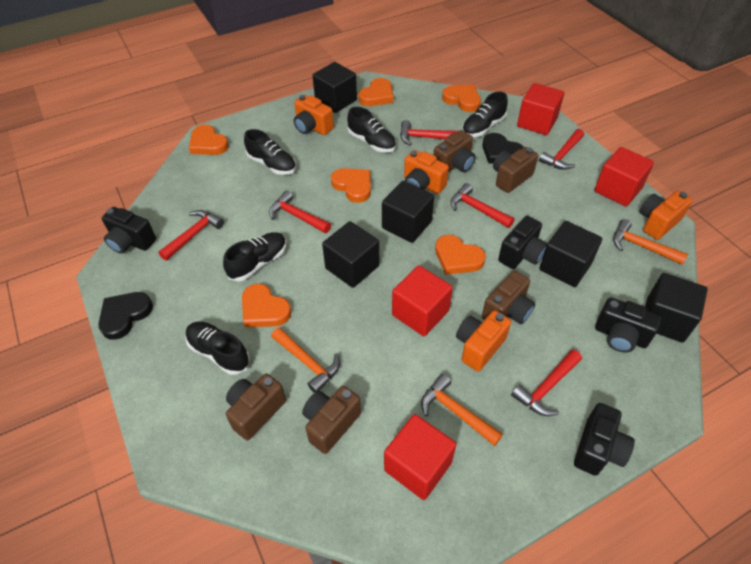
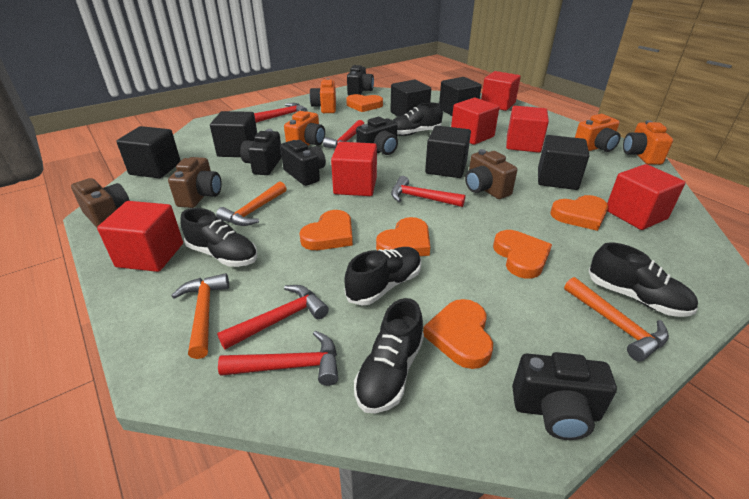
black camera: [102,207,156,254] [498,216,547,269] [574,403,635,476] [595,297,661,352] = 4 -> [240,129,282,175] [280,140,326,186] [347,65,374,96] [356,117,398,155] [512,352,617,440] = 5
black cube: [312,62,357,113] [322,221,379,288] [382,181,434,243] [539,221,602,287] [645,273,708,343] = 5 -> [116,126,181,178] [210,111,257,157] [390,80,431,117] [425,126,471,178] [439,77,482,116] [538,135,589,190] = 6
black heart: [98,292,153,340] [482,133,524,164] = 2 -> none = 0
brown camera: [226,373,286,440] [302,386,361,454] [434,130,476,173] [482,271,535,324] [493,147,538,193] = 5 -> [71,178,130,228] [168,157,222,208] [465,149,517,199] = 3
red cube: [384,414,456,500] [392,265,453,336] [517,83,564,135] [594,147,654,207] = 4 -> [97,201,183,272] [331,142,377,196] [451,98,499,145] [481,71,521,111] [506,106,549,153] [607,164,686,230] = 6
red hammer: [158,210,224,261] [269,191,331,233] [400,120,458,146] [451,183,515,228] [511,349,582,416] [539,129,584,170] = 6 -> [217,285,329,350] [218,330,338,386] [254,103,308,123] [323,120,364,148] [391,176,466,207] = 5

